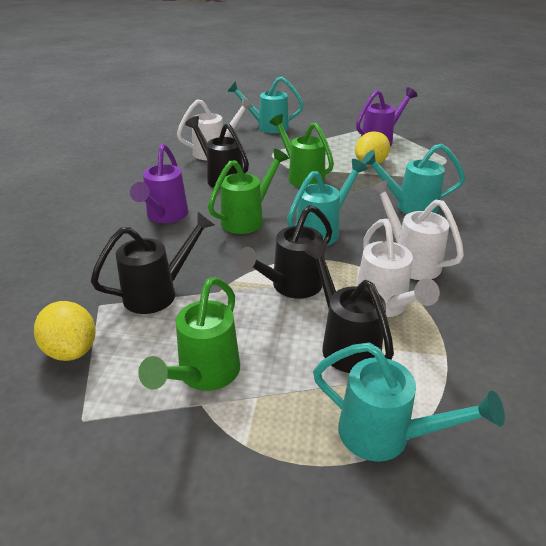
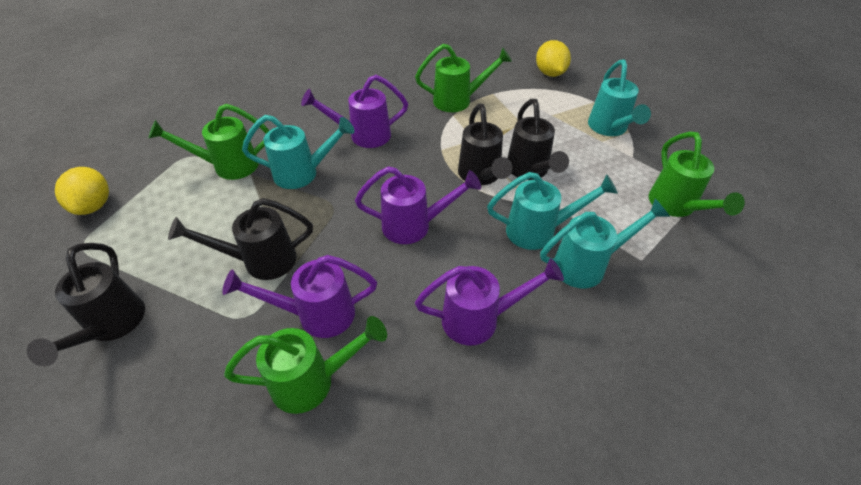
green watering can: [138,277,240,391] [208,149,289,234] [269,114,334,187] = 3 -> [148,104,270,180] [224,316,387,414] [415,44,512,112] [649,131,745,217] = 4
purple watering can: [130,144,188,223] [356,87,418,146] = 2 -> [222,255,377,338] [301,75,408,148] [355,166,481,244] [415,258,564,345] = 4
white watering can: [177,97,253,160] [356,219,440,317] [370,180,464,280] = 3 -> none = 0

